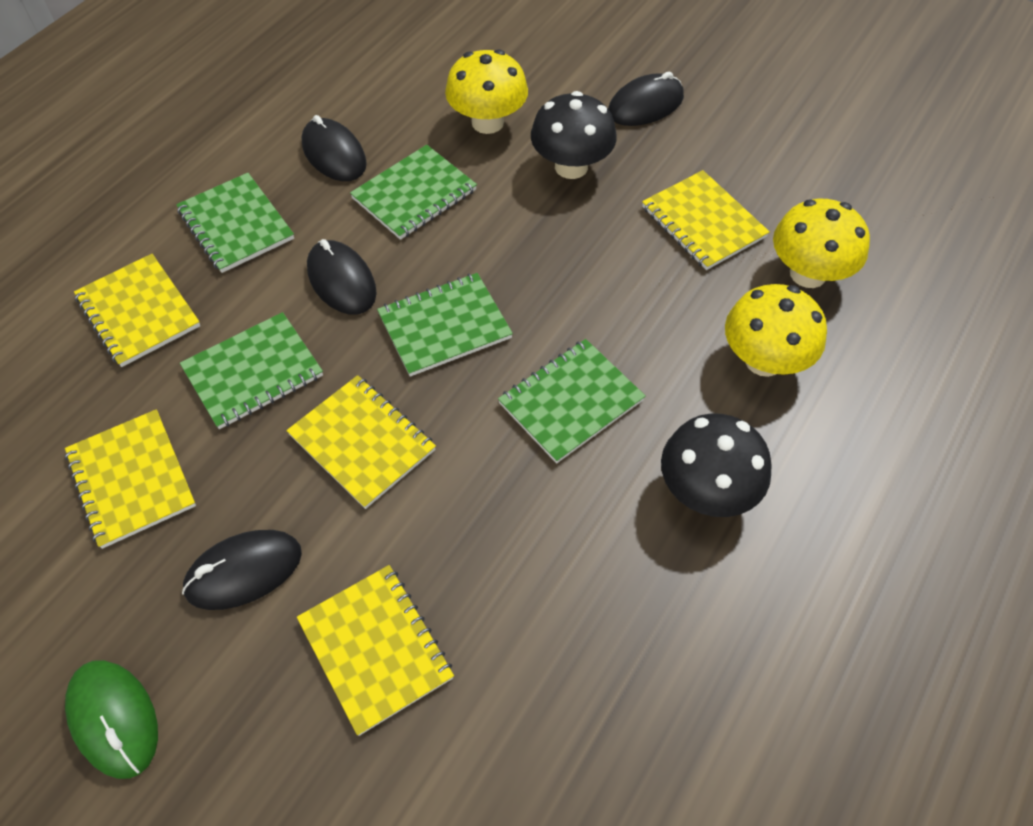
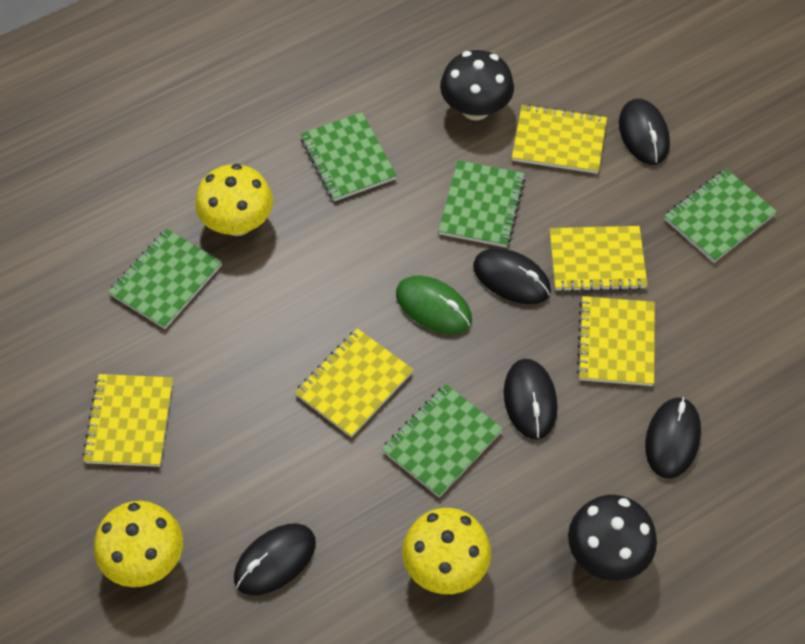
black mouse: [182,530,302,610] [302,115,367,181] [307,239,377,315] [608,72,684,126] = 4 -> [234,523,316,595] [473,248,551,304] [504,359,557,439] [619,99,670,165] [645,397,701,479] = 5

